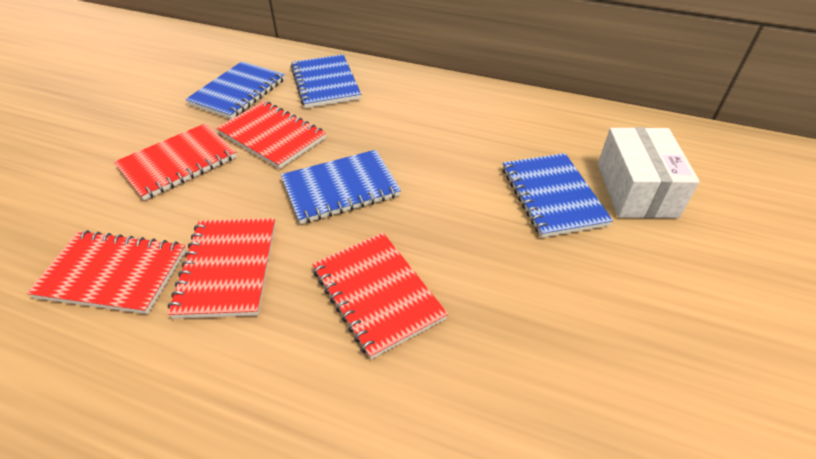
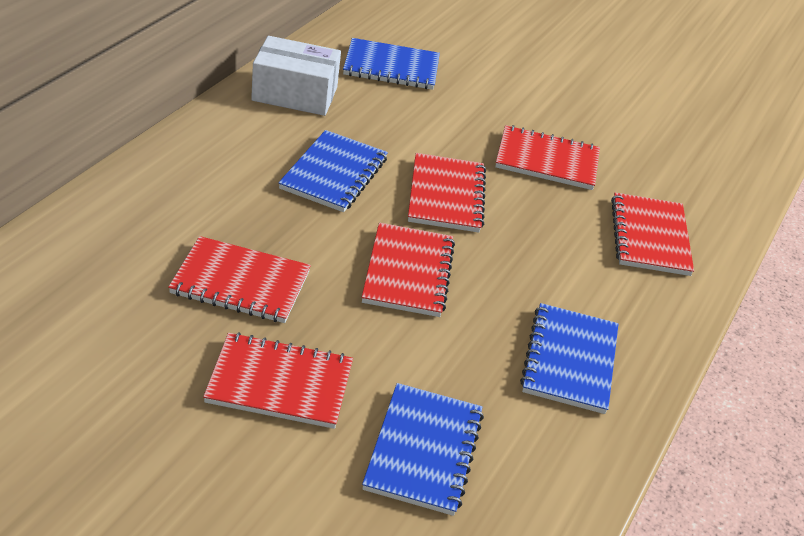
red notebook: [27,230,186,314] [114,123,237,200] [168,218,276,319] [216,101,326,169] [312,233,448,359] = 5 -> [168,236,311,323] [203,332,353,429] [362,223,455,317] [408,153,486,233] [495,125,600,190] [611,193,694,276] = 6

